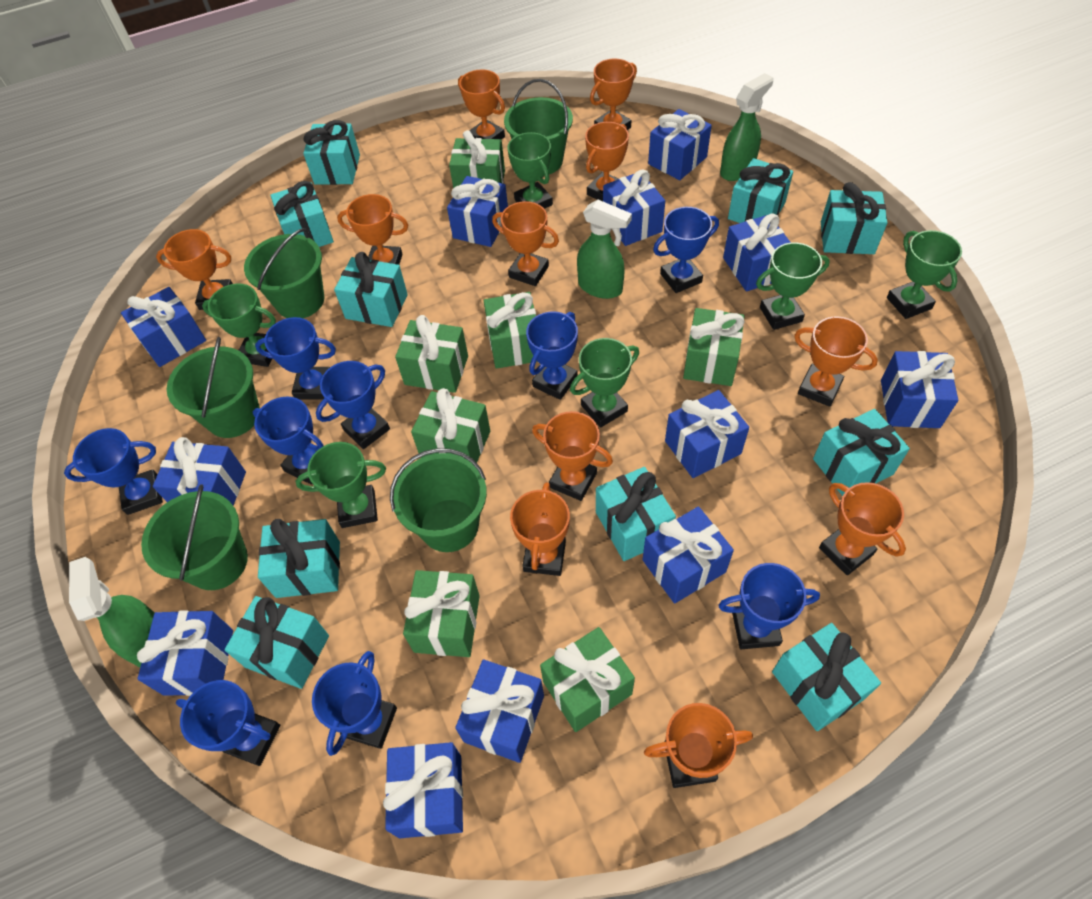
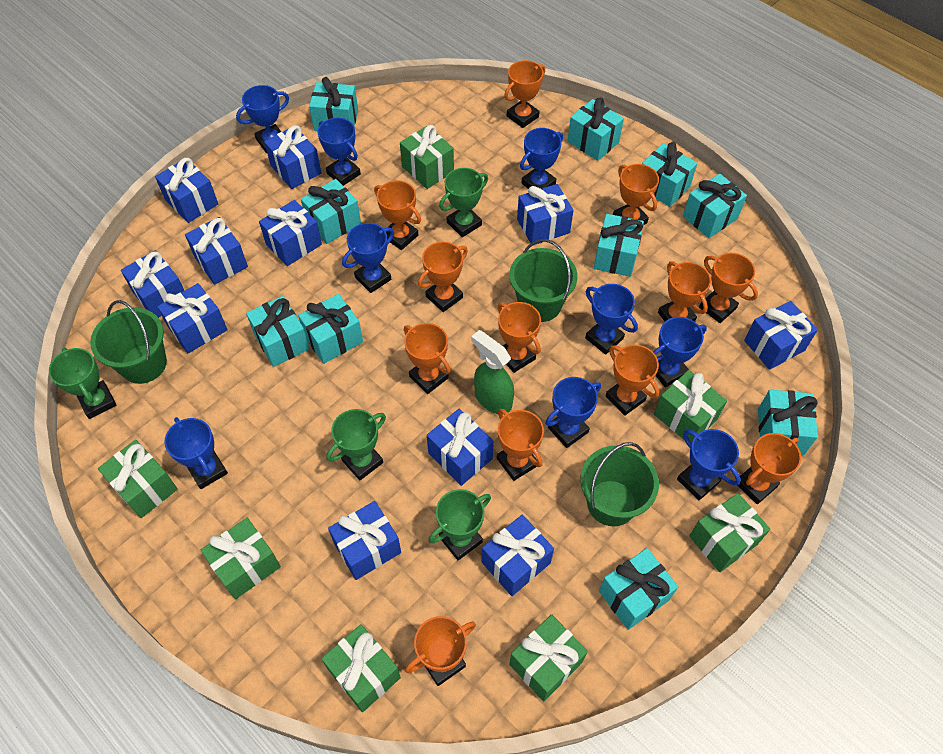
blue gift: [121,287,206,367] [137,610,233,696] [153,437,246,506] [383,742,463,838] [447,176,508,247] [455,659,544,763] [603,170,665,246] [643,506,734,604] [648,109,712,180] [665,390,749,478] [723,214,791,292] [881,351,958,428] = 12 -> [121,250,184,318] [155,158,218,223] [157,283,228,353] [185,217,248,285] [259,200,322,266] [264,125,321,189] [328,501,401,580] [427,409,494,486] [481,515,554,596] [517,184,574,245] [744,301,818,370] = 11
green bucket: [141,484,248,590] [167,337,260,438] [244,228,324,318] [390,448,487,552] [504,79,573,174] = 5 -> [90,300,167,384] [509,239,578,322] [580,442,659,526] = 3
green spray bottle: [69,557,154,667] [577,200,632,299] [720,73,773,181] = 3 -> [471,330,514,414] = 1
green trophy: [202,283,276,367] [296,442,386,528] [507,132,553,209] [570,338,639,428] [756,242,830,330] [887,230,962,319] = 6 -> [49,348,117,419] [327,409,386,480] [429,489,491,561] [439,168,488,237] = 4
orange trophy: [156,229,233,310] [337,194,408,265] [458,69,505,140] [492,201,559,286] [510,482,570,576] [532,411,613,501] [585,122,629,201] [590,59,637,130] [644,703,753,788] [794,316,878,407] [819,482,906,575] = 11 -> [374,180,421,250] [404,323,451,394] [405,616,476,686] [418,242,468,312] [497,409,544,481] [498,302,541,373] [504,60,545,128] [606,344,659,416] [613,164,659,225] [658,261,711,322] [699,253,758,323] [737,433,801,504] = 12

